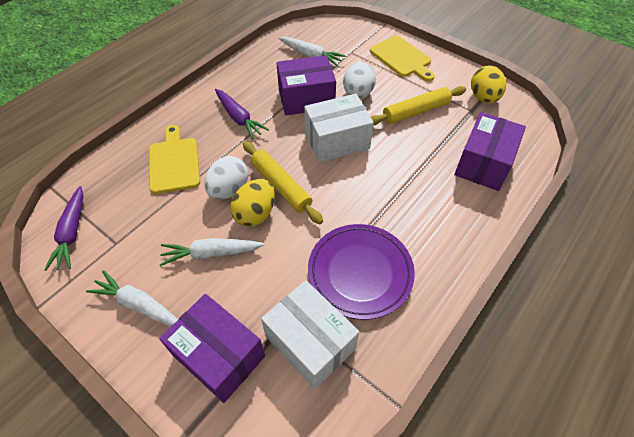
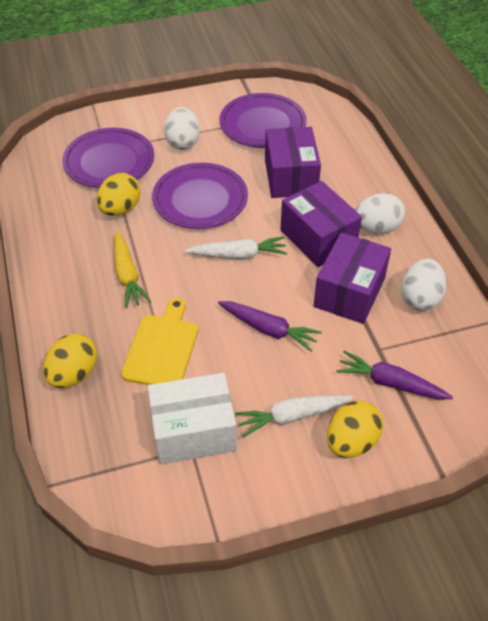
purple plate: [308,224,415,320] = 1 -> [62,128,154,188] [152,163,248,229] [220,93,307,148] = 3
white box: [261,280,359,389] [304,94,374,162] = 2 -> [148,373,237,464] = 1
white carrot: [86,270,178,327] [160,238,264,266] [278,37,346,66] = 3 -> [185,236,287,259] [235,395,353,437] = 2
white egg: [204,156,248,200] [343,62,376,99] = 2 -> [164,107,200,150] [355,193,405,234] [401,258,446,311] = 3
yellow carrot: none = 0 -> [114,231,151,308] = 1
yellow cutting board: [149,125,200,194] [370,35,435,81] = 2 -> [121,298,198,385] = 1
yellow egg: [230,179,275,227] [471,65,506,103] = 2 -> [43,334,97,388] [97,173,141,216] [327,400,383,458] = 3
yellow rolling pin: [243,141,323,224] [371,86,466,126] = 2 -> none = 0

